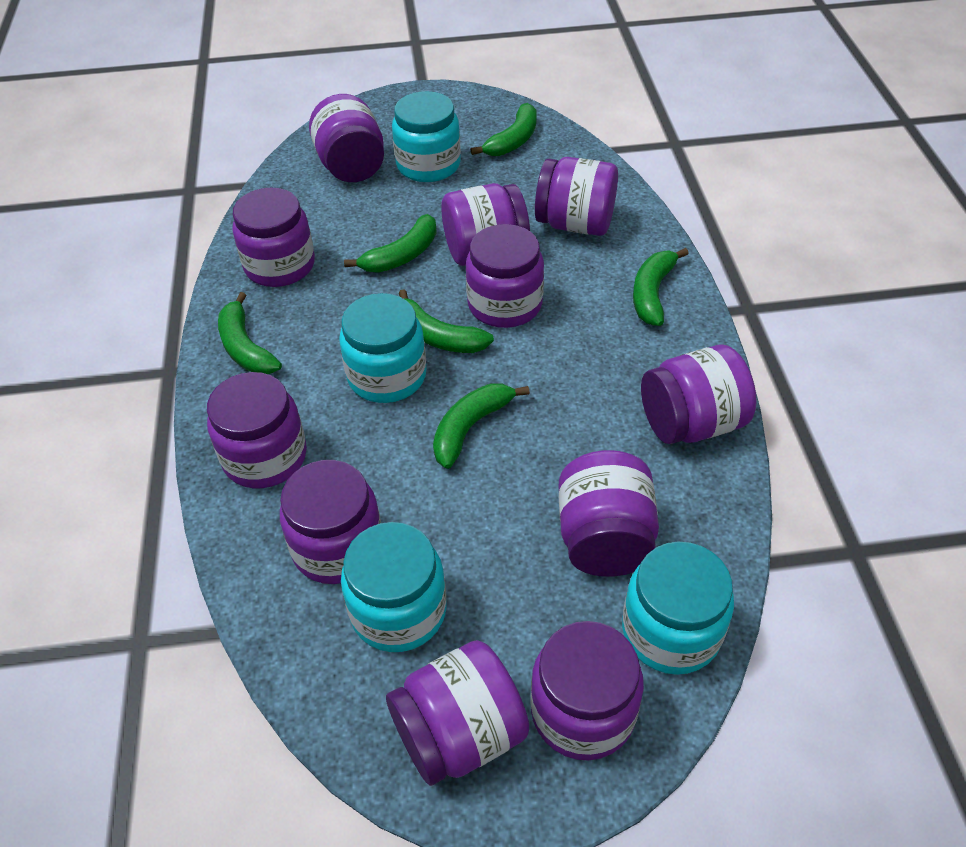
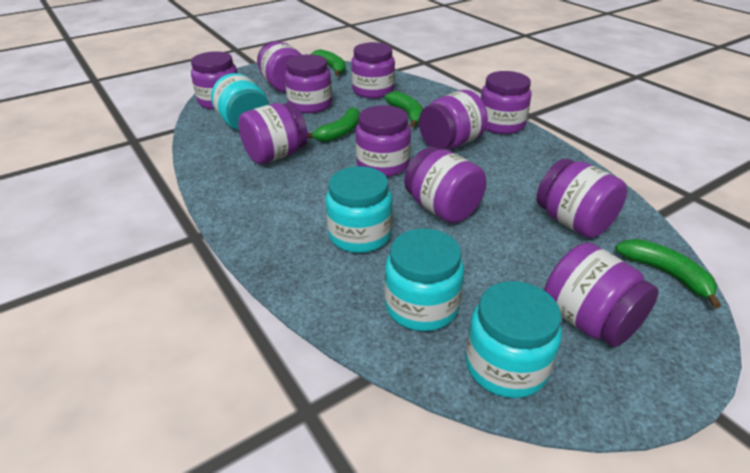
green banana: [218,292,282,374] [344,214,437,273] [399,289,494,353] [433,384,530,469] [470,103,537,156] [633,248,689,326] = 6 -> [308,107,360,142] [311,49,346,76] [384,91,423,127] [615,239,721,308] = 4

